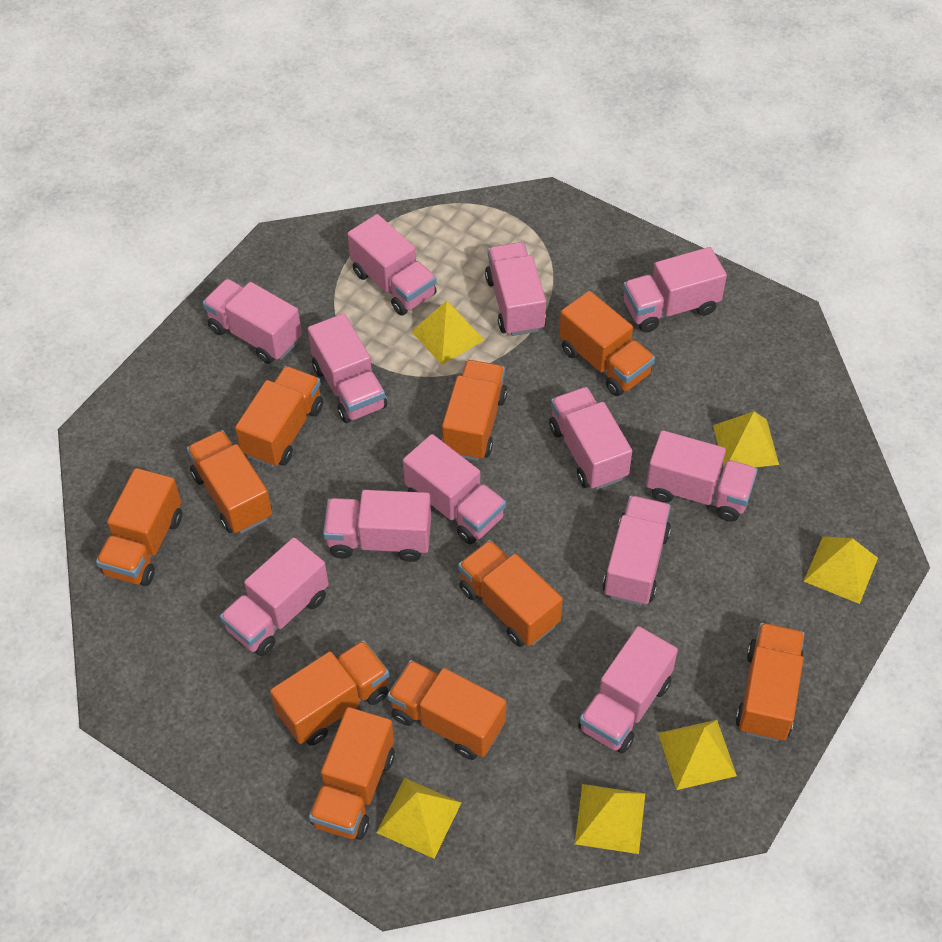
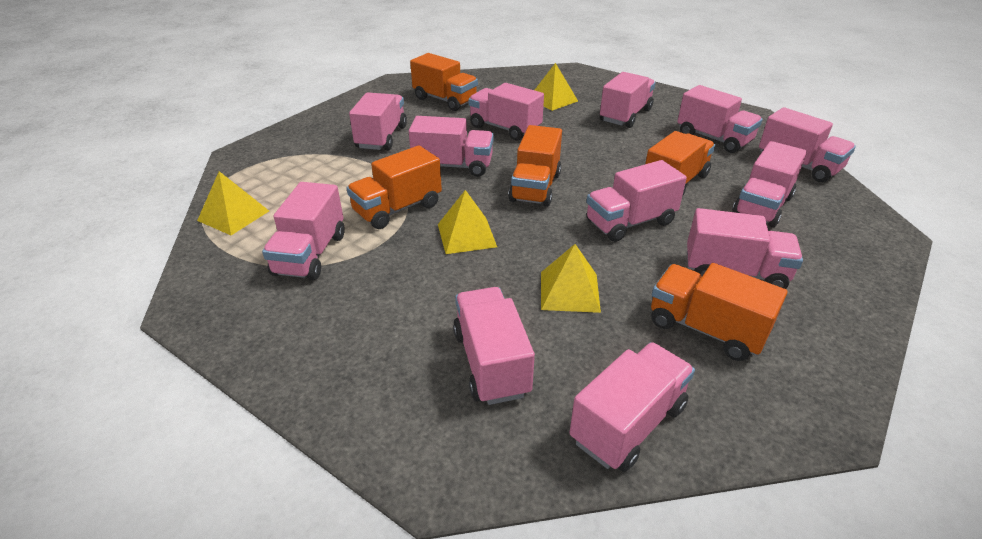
orange truck: [96,468,182,586] [187,430,272,534] [235,366,323,467] [270,640,389,746] [309,707,395,840] [387,660,506,760] [442,360,507,461] [458,540,563,647] [559,291,655,396] [735,623,804,742] = 10 -> [347,146,442,229] [410,53,478,111] [508,125,562,207] [645,131,715,197] [651,263,787,361] = 5
yellow pyramid: [376,778,461,858] [411,301,484,365] [575,784,645,854] [658,720,737,790] [713,411,779,467] [803,536,878,604] = 6 -> [197,171,269,235] [438,190,497,254] [535,63,578,111] [541,244,601,313] = 4

